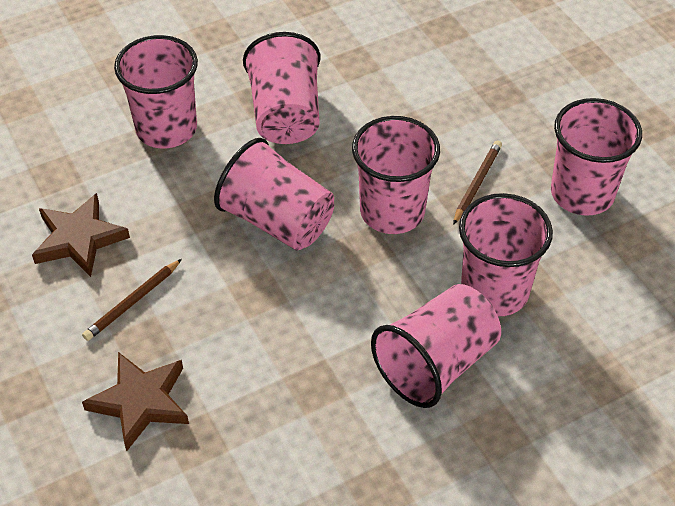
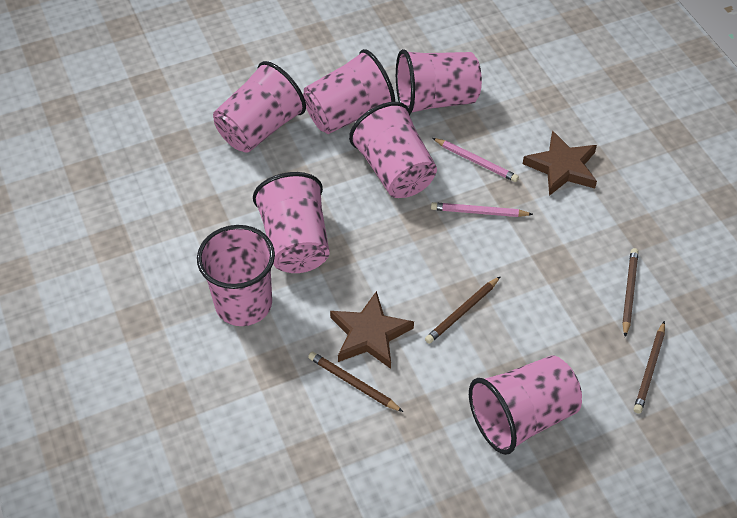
brown pencil: [82,259,182,341] [453,140,502,225] = 2 -> [308,352,403,412] [425,276,501,344] [622,248,639,337] [634,321,665,414] = 4
pink pencil: none = 0 -> [431,202,533,217] [433,138,519,182] = 2

